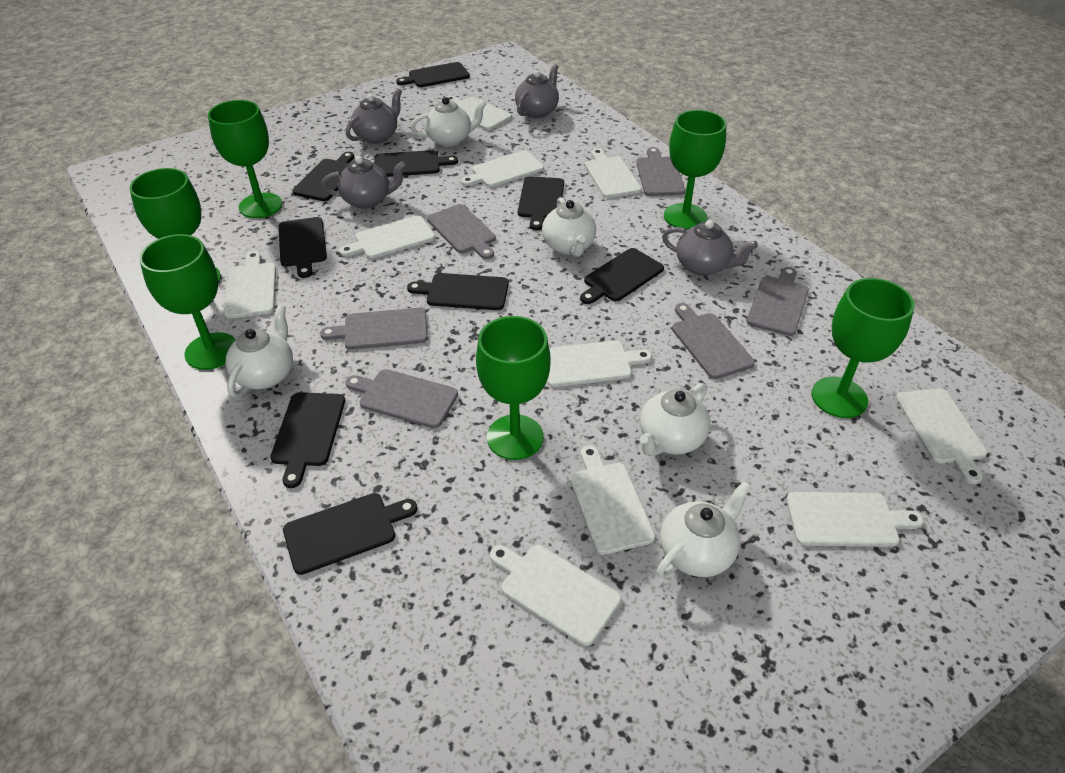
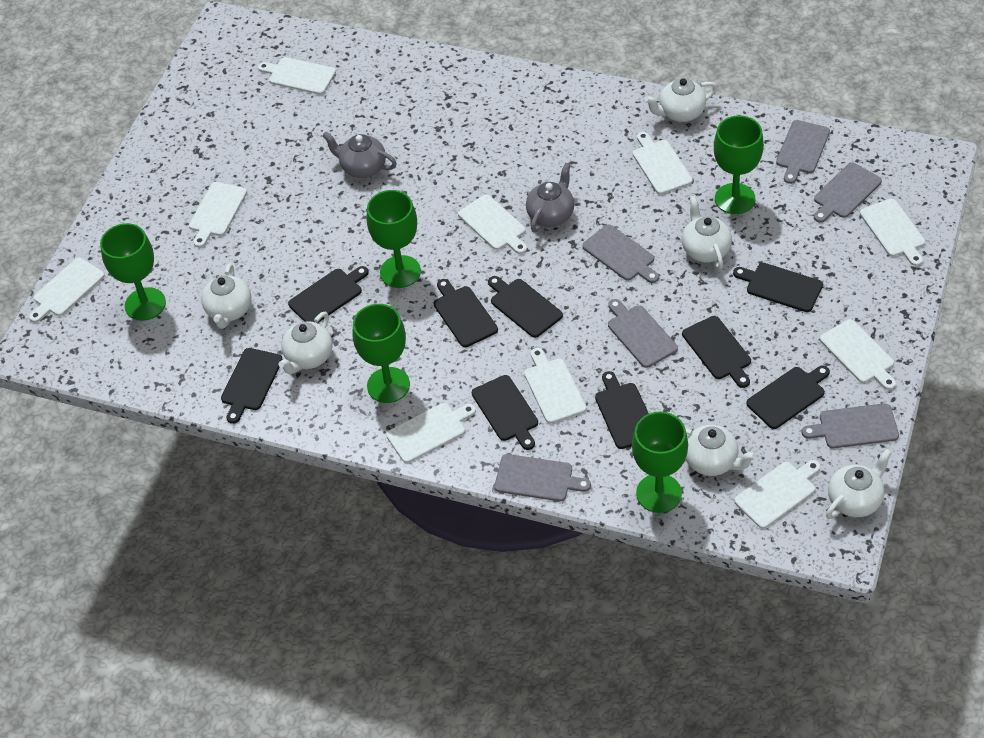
green goblet: [129,168,221,283] [139,234,236,370] [208,100,282,218] [476,316,551,460] [664,110,726,230] [812,278,915,418] = 6 -> [100,223,166,321] [352,304,410,403] [367,190,421,288] [632,412,688,513] [714,116,764,214] = 5
grey teapot: [321,156,407,209] [346,88,402,144] [515,64,559,118] [662,220,758,276] = 4 -> [322,132,397,178] [526,163,574,232] = 2
white teapot: [226,305,293,397] [411,97,487,147] [542,197,596,257] [640,383,710,456] [656,481,751,578] = 5 -> [201,264,251,329] [279,312,333,374] [645,78,717,122] [682,196,732,269] [685,425,757,476] [826,449,892,519] = 6

